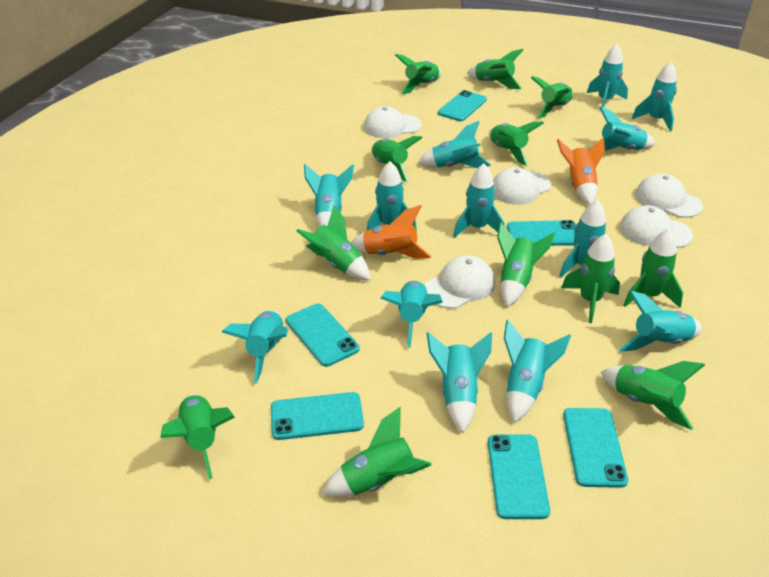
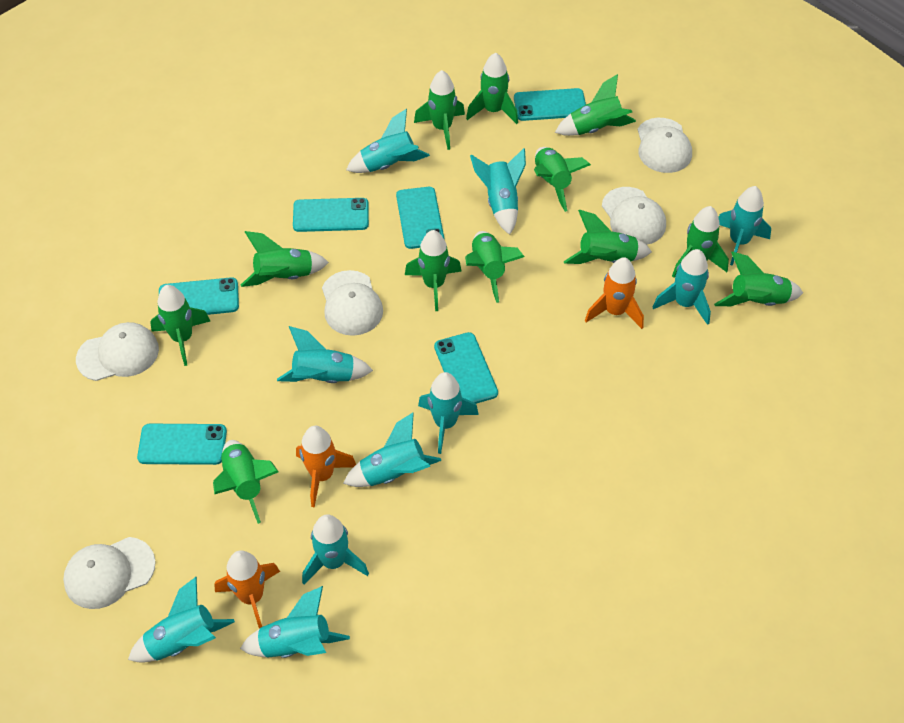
orange rocket: [351,205,431,259] [557,138,605,205] = 2 -> [214,550,280,629] [296,426,356,508] [585,257,644,329] = 3
turquoise rocket: [222,310,288,383] [304,164,354,227] [367,161,417,232] [380,281,443,348] [418,121,491,168] [426,332,492,433] [453,163,504,238] [504,320,571,423] [559,200,615,277] [587,44,628,107] [588,106,655,151] [619,291,702,351] [632,62,677,132] = 13 -> [128,576,235,663] [240,586,350,658] [277,326,373,383] [302,514,369,585] [343,412,441,487] [346,109,430,173] [418,372,479,454] [470,148,526,235] [653,249,711,325] [718,186,771,266] = 10

